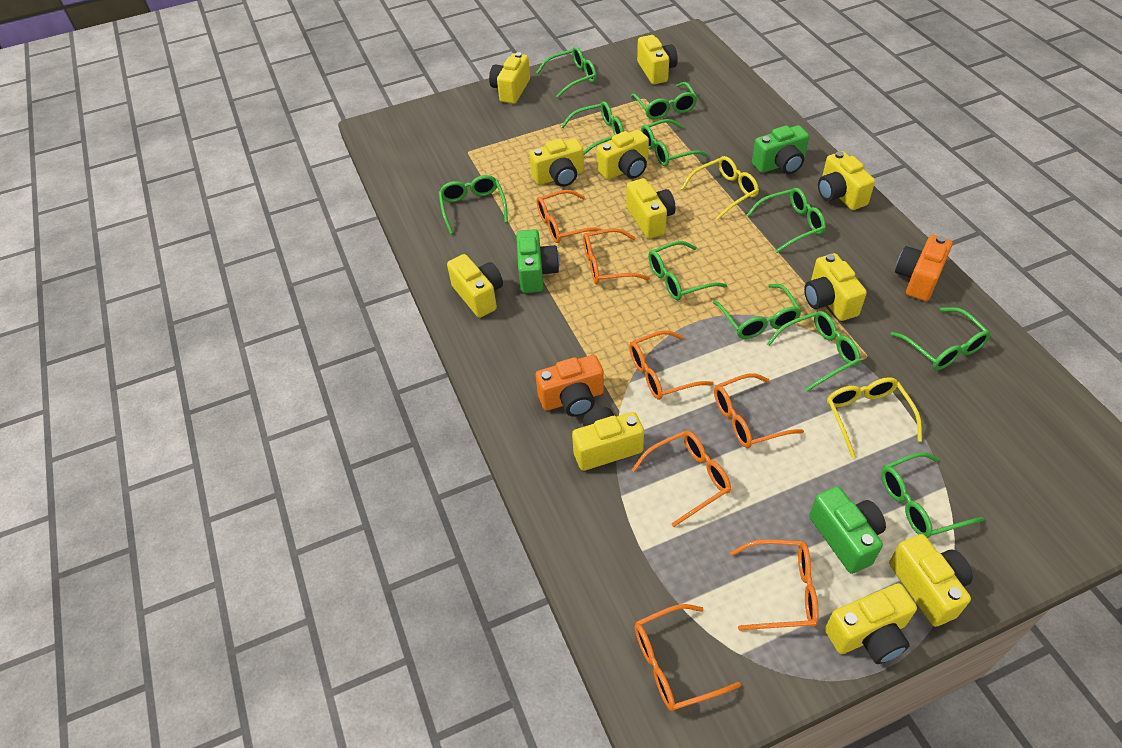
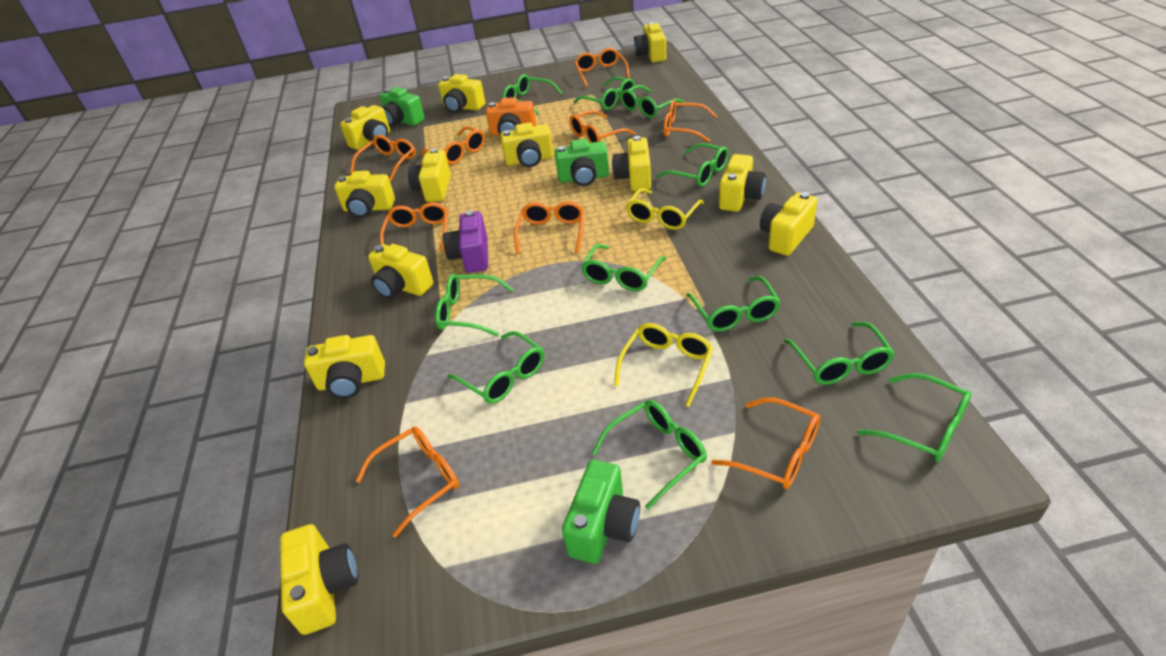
orange camera: [535,355,604,417] [895,235,953,301] = 2 -> [486,97,536,136] = 1
orange glasses: [536,190,603,243] [583,228,650,284] [629,330,714,400] [632,431,731,527] [635,604,741,711] [714,373,804,448] [730,539,818,631] = 7 -> [350,135,416,181] [356,426,459,538] [380,202,448,251] [420,126,485,164] [514,201,584,254] [570,110,636,143] [574,48,630,87] [664,100,717,142] [711,397,820,489] = 9
purple camera: none = 0 -> [443,210,488,273] = 1
yellow camera: [447,254,503,318] [489,52,530,104] [529,138,584,187] [572,407,644,471] [597,129,649,180] [626,178,676,239] [637,35,678,85] [804,253,867,321] [818,151,875,210] [825,583,917,664] [889,534,973,627] = 11 -> [280,524,358,635] [304,335,385,399] [334,171,395,218] [340,105,390,150] [368,244,434,299] [408,148,451,202] [438,74,485,113] [500,123,553,167] [612,136,651,191] [634,22,666,63] [719,154,766,212] [760,192,818,256] = 12

